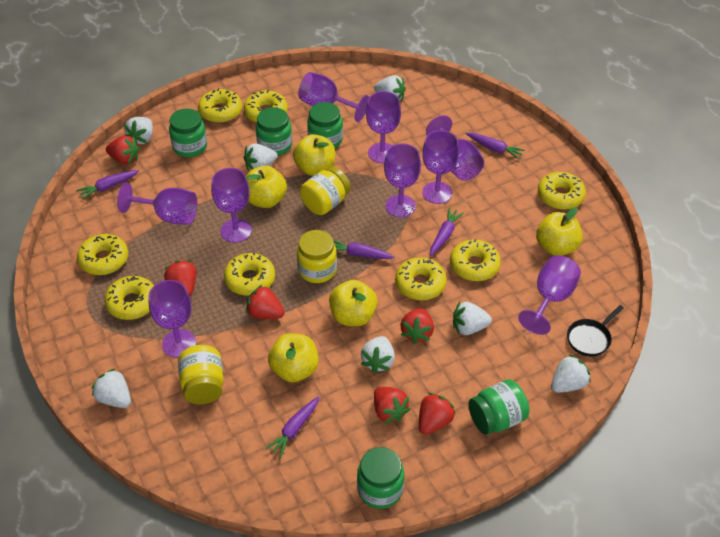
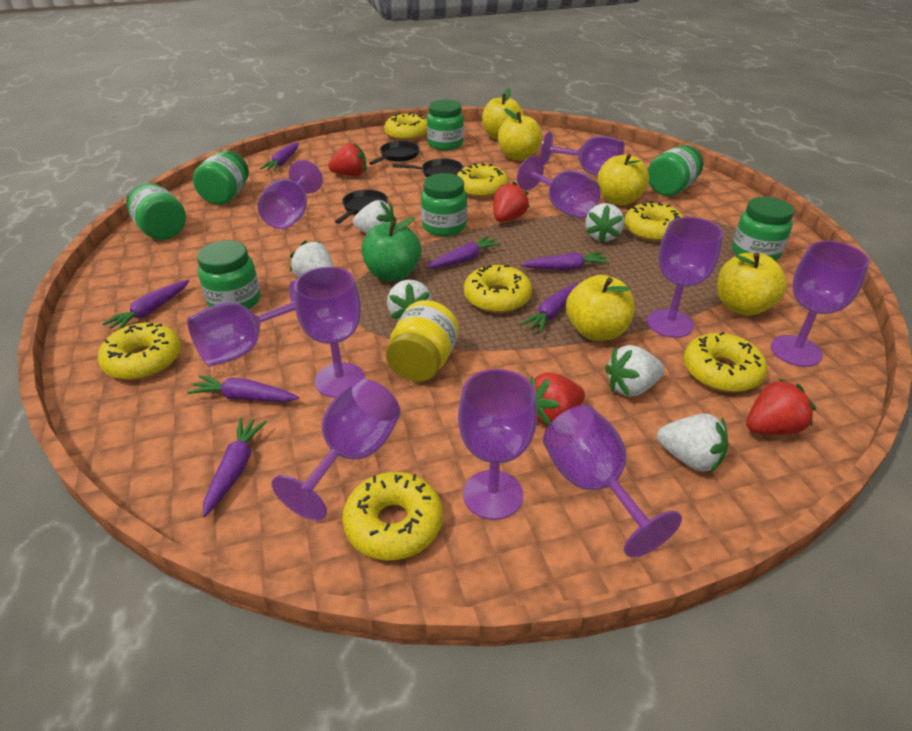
black pan: [567,305,624,357] = 1 -> [335,190,388,224] [369,141,420,165] [393,158,464,177] = 3
green apple: none = 0 -> [361,217,422,281] = 1
green jar: [169,109,207,157] [256,107,292,156] [307,102,343,148] [357,447,404,509] [468,380,529,435] = 5 -> [126,183,186,240] [193,150,249,205] [197,240,261,309] [421,173,467,236] [427,100,464,150] [648,145,703,196] [732,197,794,261] = 7
purple carrot: [76,170,139,200] [265,396,319,458] [333,240,395,259] [430,208,464,256] [466,133,525,159] = 5 -> [102,280,189,331] [187,375,299,402] [202,418,267,517] [260,142,299,171] [426,236,501,269] [520,283,579,334] [521,252,610,270] = 7
purple goblet: [117,182,197,225] [148,280,196,358] [211,168,252,243] [298,72,369,122] [366,91,401,163] [384,143,421,218] [422,130,459,204] [426,115,484,180] [518,255,581,335] = 9 -> [187,281,296,367] [257,160,323,229] [272,379,400,521] [294,267,365,398] [458,369,537,520] [517,156,600,218] [540,132,624,176] [543,405,682,558] [647,217,723,338] [771,241,870,367] = 10
red strawberry: [106,135,140,165] [164,260,197,296] [246,285,285,319] [374,387,410,424] [400,308,434,344] [419,393,455,435] = 6 -> [328,143,366,176] [493,181,529,222] [530,372,585,426] [746,379,816,435] = 4
white strawberry: [92,369,131,408] [124,117,153,145] [244,143,277,171] [361,336,395,373] [374,75,406,101] [453,302,492,335] [551,354,591,393] = 7 -> [290,240,334,278] [353,200,396,234] [387,280,432,321] [585,203,624,243] [605,345,664,397] [657,413,728,473] = 6
yellow donut: [77,234,128,275] [104,276,154,320] [198,88,242,123] [224,252,275,296] [244,90,288,123] [395,257,447,300] [450,239,501,281] [538,172,586,210] = 8 -> [98,322,181,380] [342,472,443,560] [384,113,427,141] [457,163,508,198] [464,265,532,313] [624,201,683,242] [684,332,767,393] = 7
yellow jar: [178,345,224,404] [297,230,337,283] [300,167,351,215] = 3 -> [386,300,459,382] = 1

